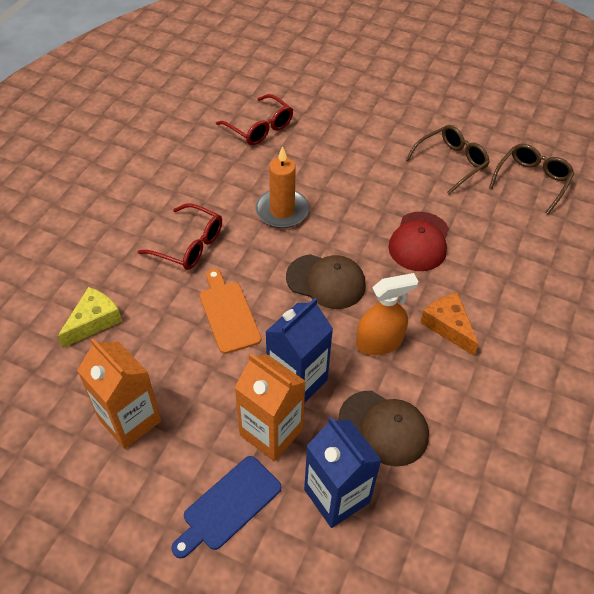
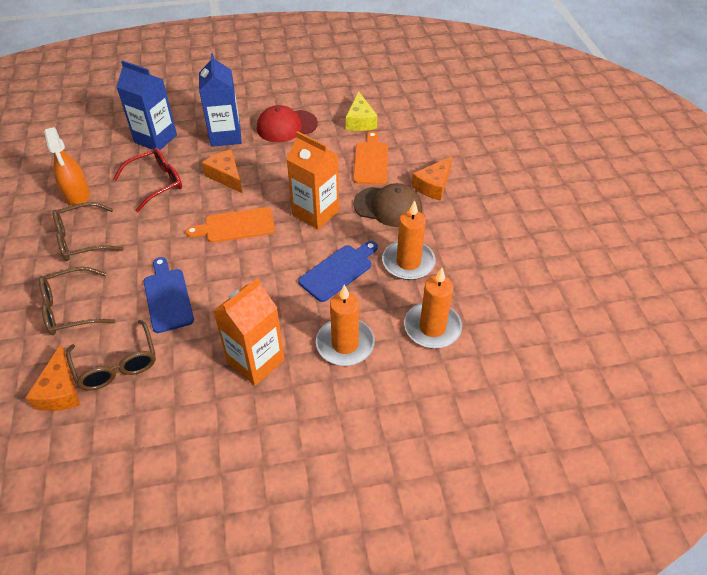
blue cutting board: [171,456,281,559] = 1 -> [144,257,194,333] [298,241,378,302] = 2
brown cap: [286,254,366,309] [338,391,429,467] = 2 -> [353,183,422,227] = 1
brown glasses: [405,125,490,194] [489,144,574,215] = 2 -> [39,267,115,335] [53,202,124,261] [66,320,156,390] = 3
orange candle: [256,146,309,228] = 1 -> [316,285,375,366] [382,200,436,280] [404,268,462,348] = 3
orange cheese: [420,293,479,356] = 1 -> [26,344,80,411] [202,150,243,194] [412,156,453,201] = 3
orange cutting board: [200,269,261,354] = 1 -> [185,207,275,243] [353,131,388,185] = 2
red glasses: [137,203,222,270] [216,94,293,145] = 2 -> [113,148,182,212] = 1

